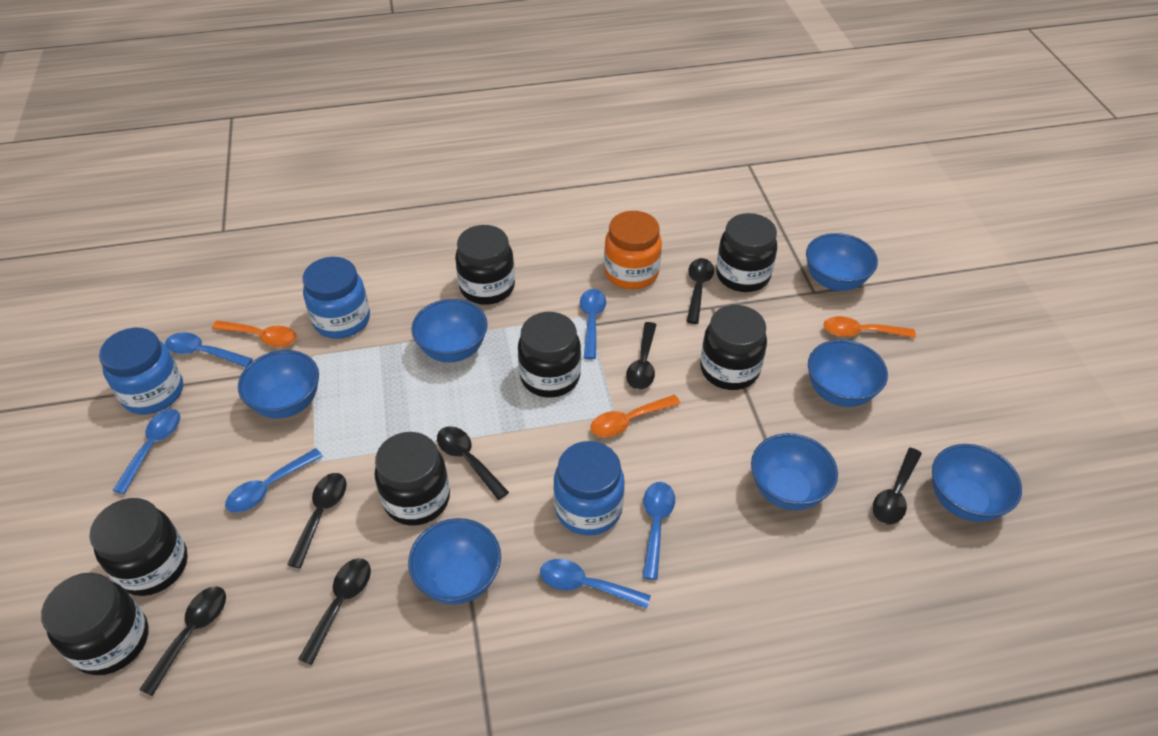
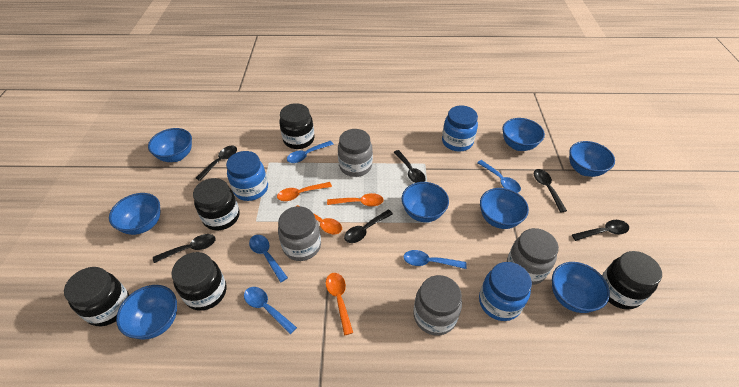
black jar: [41,573,148,675] [89,498,188,596] [375,432,450,526] [455,225,515,305] [518,312,581,398] [700,305,767,390] [716,213,777,292] = 7 -> [64,267,129,326] [171,252,227,311] [193,178,240,230] [279,103,314,149] [602,251,662,309] = 5
black spoon: [139,586,226,696] [287,473,347,568] [298,558,371,665] [437,426,509,500] [626,322,656,390] [686,258,714,324] [873,448,922,525] = 7 -> [153,234,216,263] [196,146,237,181] [344,210,393,243] [393,150,426,183] [533,169,567,212] [572,220,629,241] = 6
blue bowl: [238,350,319,419] [408,518,501,605] [411,299,488,362] [751,433,838,510] [806,233,878,291] [808,339,888,407] [932,444,1022,522] = 7 -> [109,193,160,235] [116,285,177,340] [148,128,192,162] [402,182,449,222] [480,188,529,229] [502,118,545,151] [552,262,610,313] [569,141,615,177] = 8
blue spoon: [112,409,180,494] [165,332,253,367] [225,448,323,513] [540,559,651,609] [580,289,606,359] [643,482,675,580] = 6 -> [244,287,297,334] [249,235,288,282] [287,141,334,163] [403,250,467,269] [477,160,521,193] = 5
grey jar: none = 0 -> [278,206,321,261] [338,129,373,177] [413,275,462,336] [507,228,559,285] = 4
orange jar: [604,211,662,289] = 1 -> none = 0
orange spoon: [212,320,297,347] [590,395,681,437] [823,316,916,338] = 3 -> [277,182,332,201] [295,205,342,234] [326,273,353,335] [327,193,384,207] = 4

